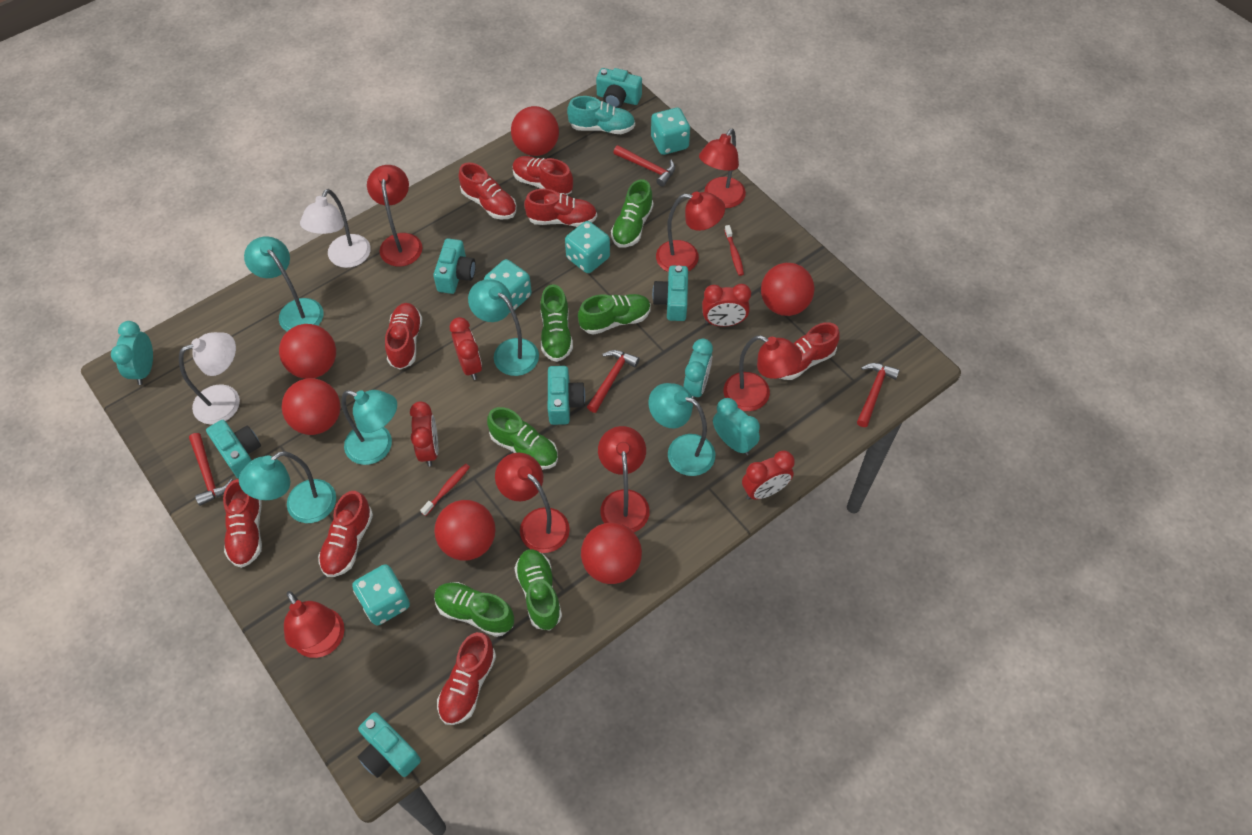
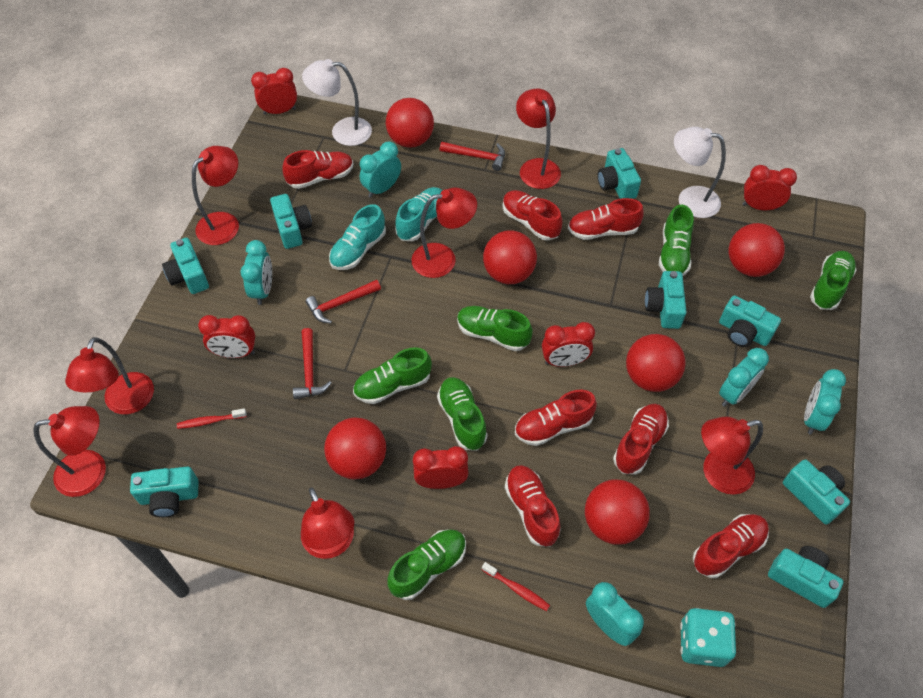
red clock: [410,401,438,467] [450,317,482,380] [702,284,751,327] [742,451,795,499] = 4 -> [198,315,255,358] [251,68,297,115] [413,446,469,489] [542,322,595,367] [742,165,797,210] = 5
red hammer: [189,433,233,506] [587,350,640,413] [613,145,675,187] [857,363,900,427] = 4 -> [293,328,331,399] [305,280,381,324] [440,142,505,171] = 3
red shoe: [223,479,262,568] [318,491,373,577] [385,303,422,370] [437,632,496,725] [458,162,517,219] [512,156,573,195] [524,189,597,227] [780,322,840,380] = 8 -> [282,150,353,189] [503,190,562,241] [505,465,561,547] [515,390,597,446] [568,198,644,240] [613,404,669,475] [693,514,769,578] = 7
turquoise camera: [206,420,261,479] [358,712,421,778] [433,238,476,294] [548,366,585,425] [596,68,642,108] [652,266,688,321] = 6 -> [130,467,199,517] [162,238,209,294] [270,194,312,249] [597,148,641,199] [645,271,686,329] [719,295,781,347] [768,546,843,608] [783,459,850,525] = 8
turquoise clock: [111,321,153,385] [683,339,713,399] [713,398,760,455] = 3 -> [240,240,272,305] [360,141,401,198] [586,582,644,646] [719,348,769,407] [804,369,846,435] = 5
turquoise dice: [352,564,410,625] [484,259,532,313] [565,221,610,273] [651,108,690,155] = 4 -> [680,608,736,667] = 1
turquoise lamp: [239,451,336,523] [244,236,324,331] [341,390,397,465] [468,279,539,376] [648,383,715,476] = 5 -> none = 0
turquoise shoe: [567,96,635,134] = 1 -> [329,204,386,270] [395,187,443,241] = 2

